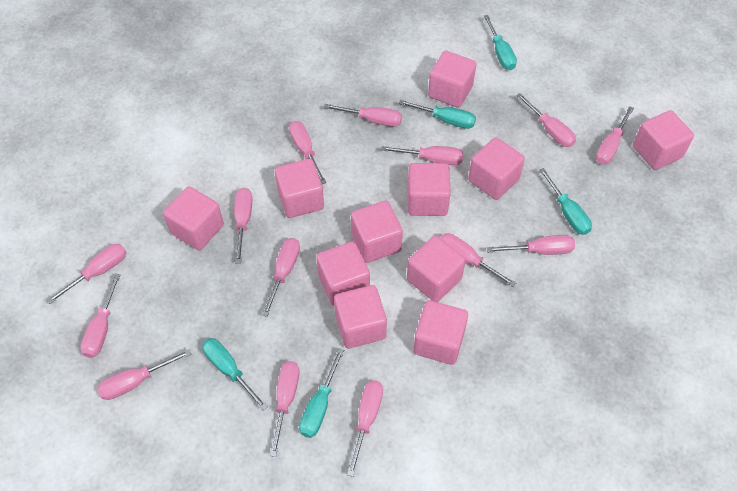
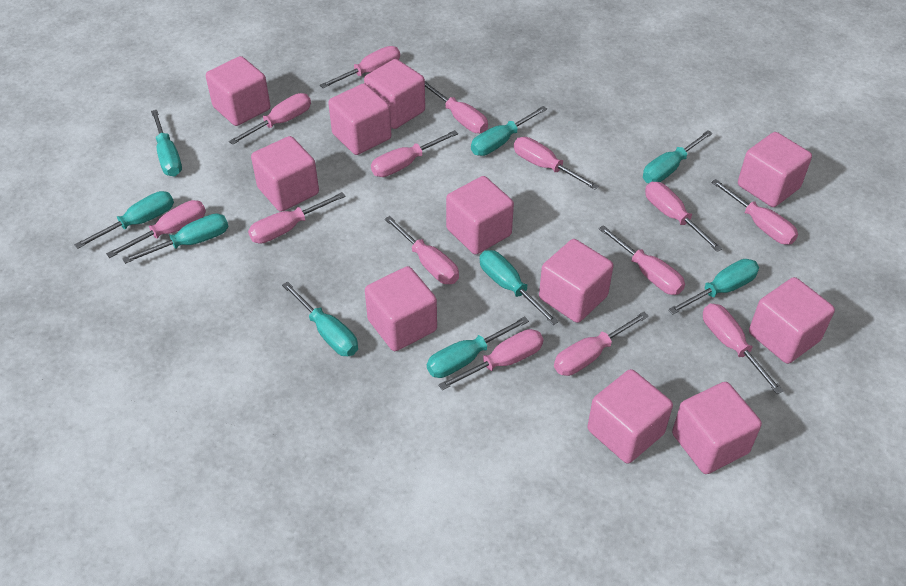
turquoise screwdriver: [202,338,268,410] [299,348,344,438] [399,100,476,129] [484,15,517,70] [539,168,592,235] = 5 -> [74,191,174,249] [123,214,228,264] [151,110,182,176] [282,281,358,356] [427,316,529,378] [471,106,547,156] [480,250,559,325] [643,130,713,183] [668,259,759,315] = 9

